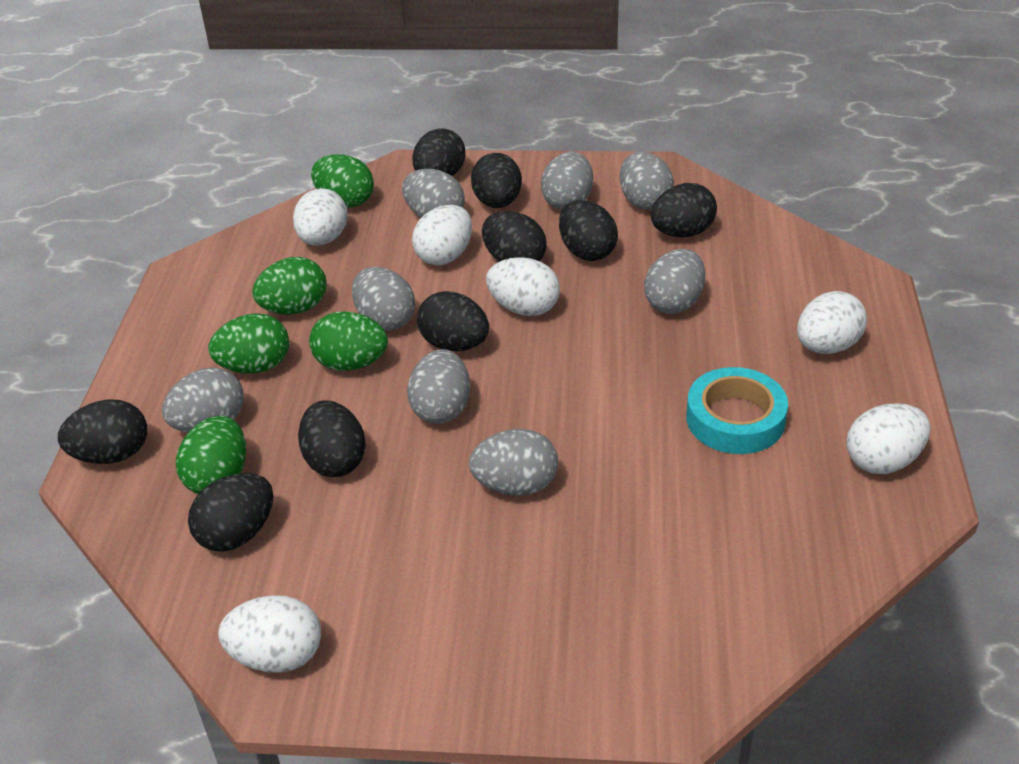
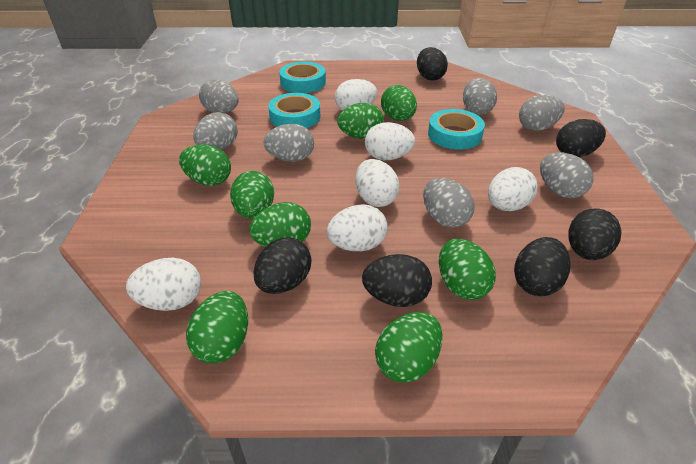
black egg: [58,399,147,464] [188,473,273,552] [298,400,366,477] [412,128,465,176] [417,291,489,351] [471,153,522,208] [482,211,547,262] [559,200,618,261] [651,183,717,237] = 9 -> [253,237,311,294] [362,254,432,307] [417,47,448,80] [514,237,570,296] [556,119,606,157] [568,208,622,260] = 6
green egg: [176,416,246,494] [209,313,289,373] [252,257,327,315] [309,312,388,371] [311,154,374,208] = 5 -> [179,144,231,186] [186,291,248,363] [230,171,274,219] [249,202,311,247] [337,103,384,139] [375,312,442,383] [381,85,417,121] [439,239,496,300] = 8
grey egg: [162,367,244,433] [352,267,415,331] [402,169,465,218] [407,349,470,424] [469,429,558,496] [541,152,593,210] [620,151,674,210] [644,249,705,314] = 8 -> [193,112,238,150] [199,80,239,113] [263,124,314,162] [423,178,475,228] [463,78,497,115] [519,95,565,131] [540,152,594,198] = 7
turquoise tape: [686,367,788,454] = 1 -> [268,93,320,128] [279,62,326,93] [428,109,485,150] = 3

